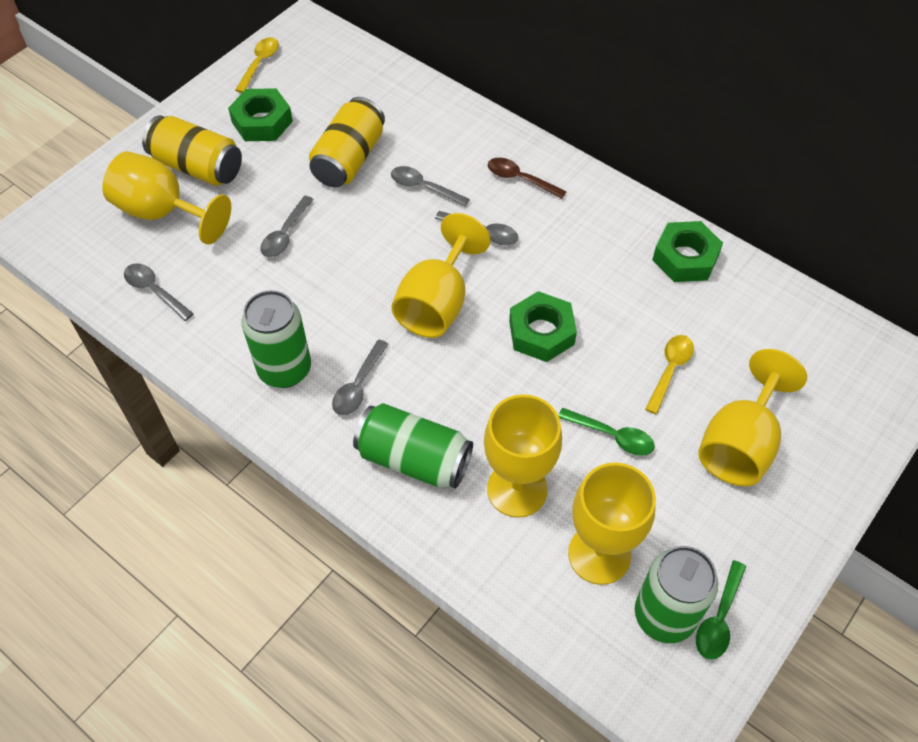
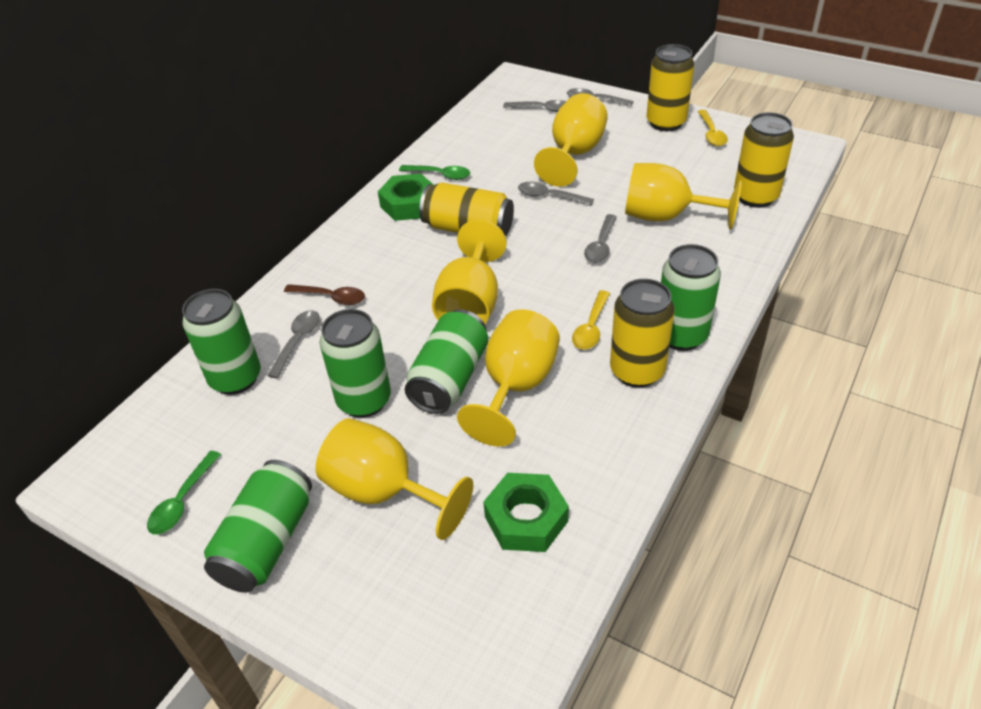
green can: [242,290,311,388] [353,403,473,489] [635,546,718,643] = 3 -> [182,289,261,395] [204,460,312,593] [320,309,391,418] [405,309,488,414] [661,244,721,351] = 5
green nut: [228,88,293,141] [509,291,577,362] [652,221,723,282] = 3 -> [378,174,434,221] [483,473,569,552] = 2
yellow can: [142,115,242,186] [309,97,385,188] = 2 -> [419,182,514,236] [610,279,675,388] [646,44,694,131] [734,112,794,208] = 4

